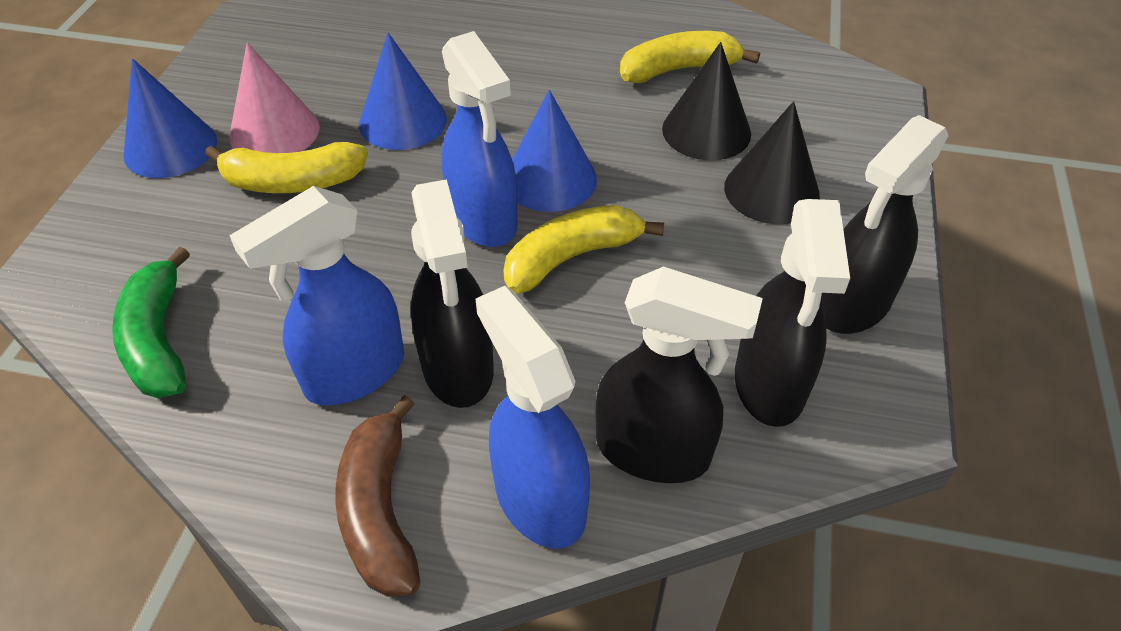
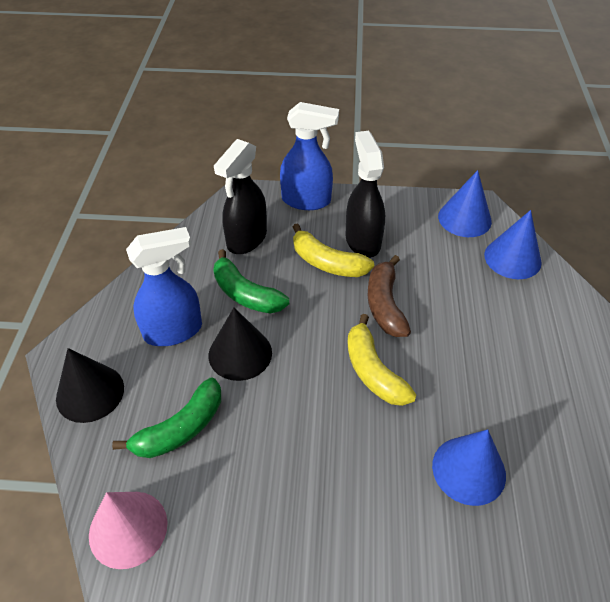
black spray bottle: [411,179,494,408] [596,266,763,483] [735,199,850,427] [821,115,949,334] = 4 -> [214,139,267,254] [346,131,385,258] = 2
blue spray bottle: [229,186,404,406] [441,31,517,247] [476,286,590,549] = 3 -> [126,227,202,346] [280,102,339,210] = 2
green banana: [112,246,190,398] = 1 -> [112,377,221,458] [213,249,289,313] = 2
yellow banana: [205,142,368,193] [503,205,664,294] [620,31,760,83] = 3 -> [293,223,374,277] [347,314,416,406] = 2

